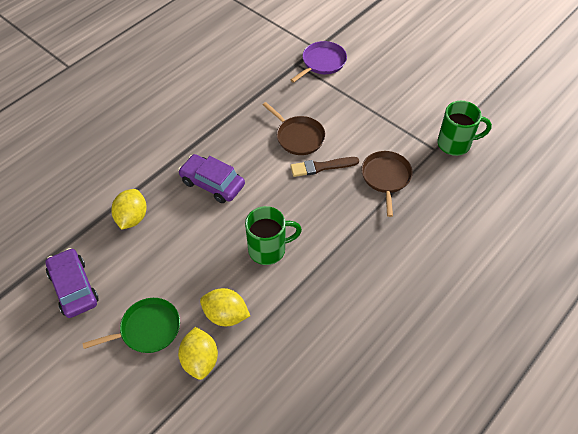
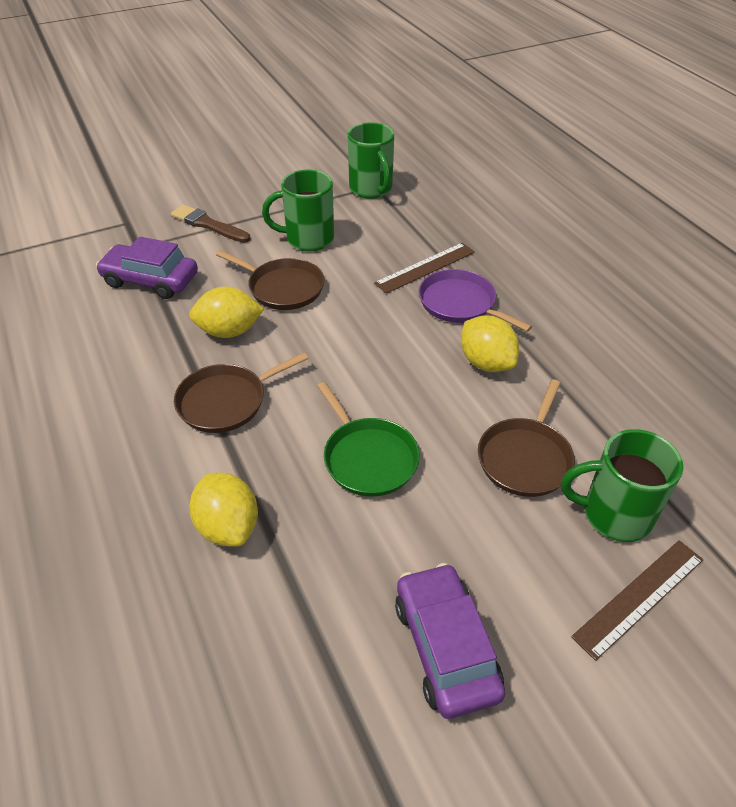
brown pan: [263,102,326,155] [361,151,413,217] = 2 -> [174,353,308,433] [216,250,325,310] [478,379,575,497] = 3
brown ruler: none = 0 -> [374,243,475,294] [571,540,703,661] = 2
green mug: [245,206,302,265] [437,101,492,156] = 2 -> [262,170,334,252] [348,122,394,199] [561,429,683,542] = 3

